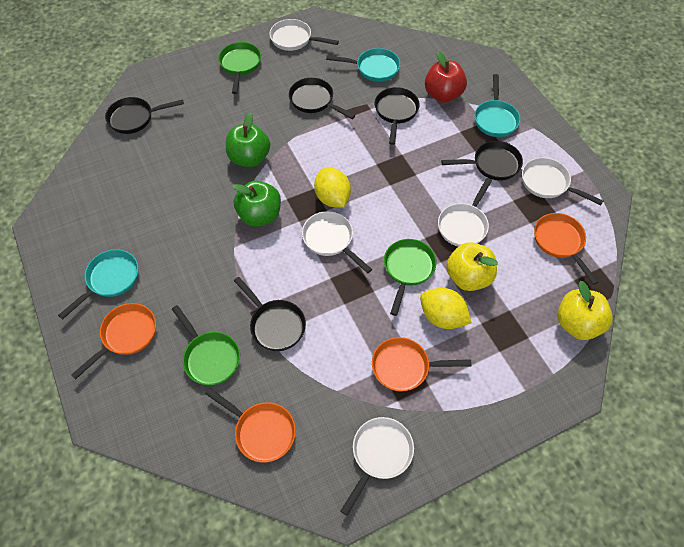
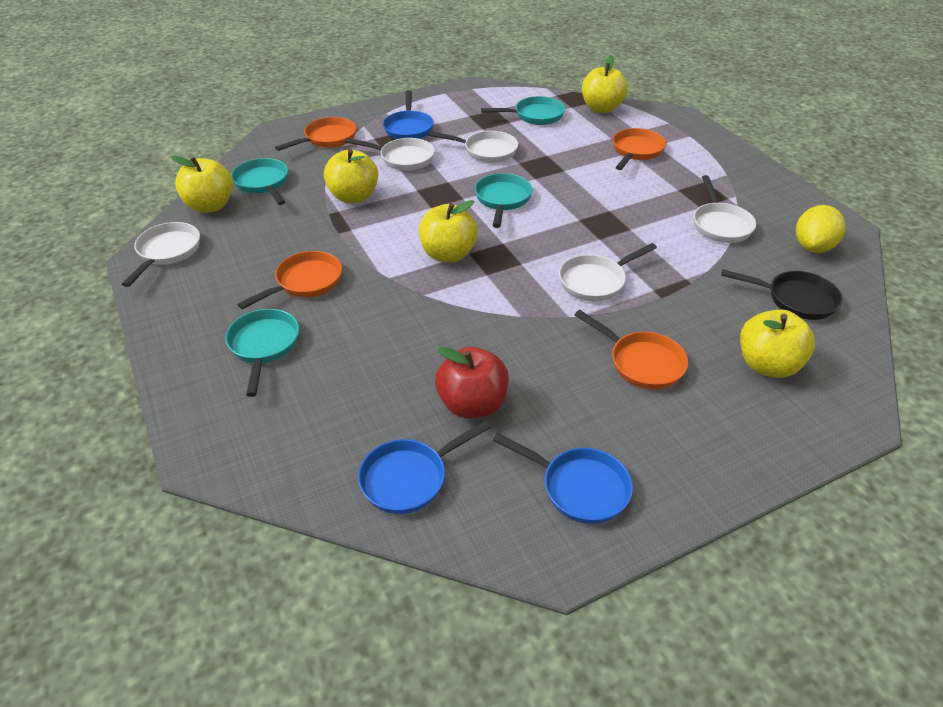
black pan: [105,97,184,134] [234,277,306,351] [289,78,355,119] [374,87,420,145] [441,141,523,181] = 5 -> [721,269,843,320] = 1
blue pan: none = 0 -> [358,420,491,514] [383,90,434,139] [493,433,633,524] = 3
green apple: [226,113,270,167] [233,181,281,227] = 2 -> none = 0
green pan: [172,305,240,386] [218,42,261,94] [384,239,437,316] = 3 -> none = 0
turquoise pan: [58,249,138,319] [326,48,400,82] [474,74,520,137] = 3 -> [225,309,299,397] [231,158,288,205] [475,173,532,228] [481,96,565,125] = 4
yellow apple: [446,242,498,291] [557,281,613,340] = 2 -> [171,155,233,213] [324,149,378,203] [419,200,478,263] [582,55,628,113] [740,310,815,378] = 5
yellow lemon: [314,168,351,208] [420,288,471,329] = 2 -> [796,205,846,253] = 1

